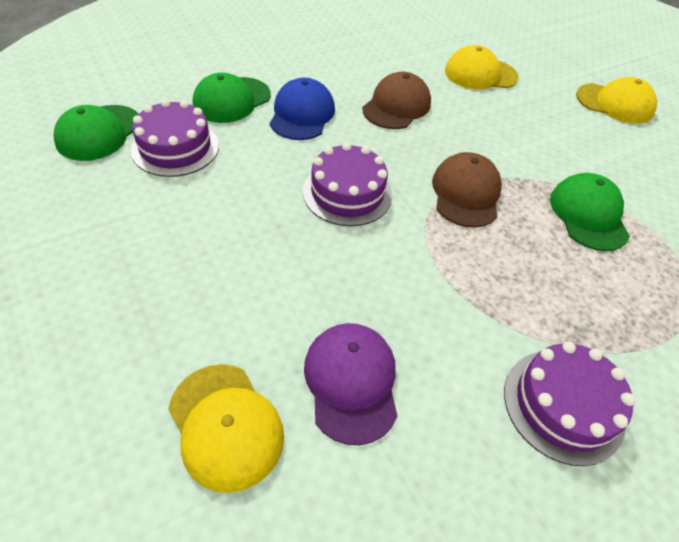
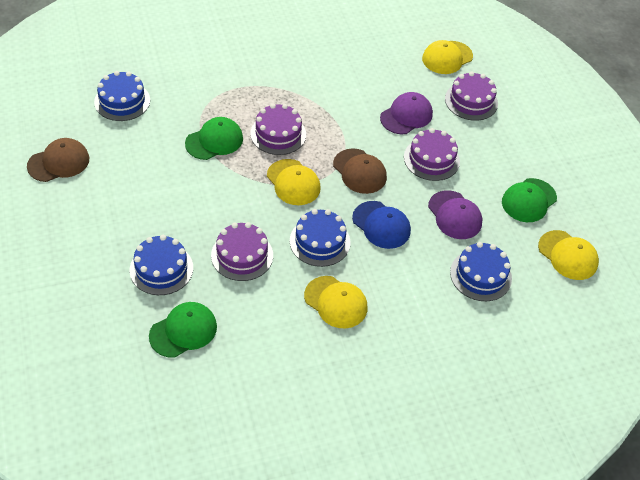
blue cake: none = 0 -> [94,71,150,121] [130,235,193,295] [290,209,351,267] [450,242,512,301] = 4
purple cake: [131,99,219,177] [303,142,392,226] [504,341,635,466] = 3 -> [211,222,273,281] [250,104,306,155] [404,128,460,181] [445,71,498,121] = 4
purple cap: [304,323,398,445] = 1 -> [380,92,433,134] [428,190,483,239] = 2
yellow cap: [168,364,284,493] [445,45,519,90] [576,77,657,124] = 3 -> [267,159,321,205] [304,276,367,329] [422,40,473,74] [538,230,599,280] = 4

